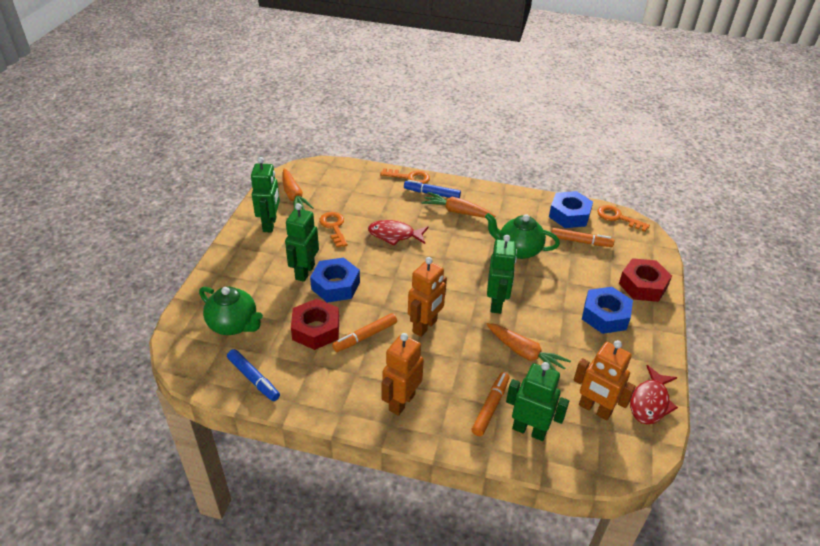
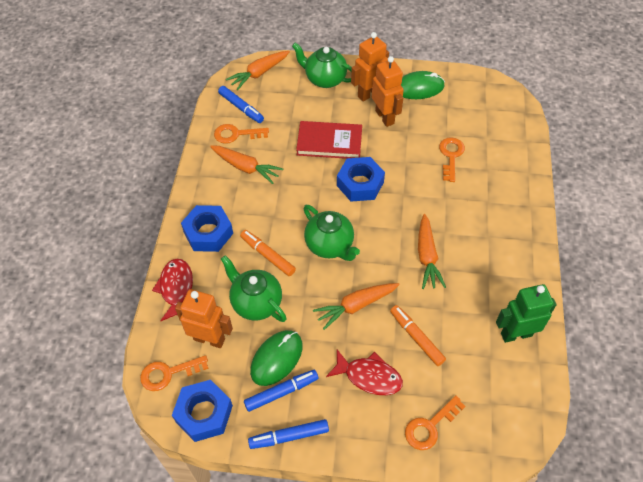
blue marker: [227,349,280,401] [404,180,461,198] = 2 -> [218,86,264,123] [244,370,319,412] [248,419,329,449] = 3
green mouse: none = 0 -> [250,330,303,386] [401,71,445,99] = 2
green robot: [251,157,280,233] [285,203,319,282] [487,235,517,314] [506,362,569,441] = 4 -> [496,284,557,343] = 1
green teapot: [199,286,263,335] [485,213,560,259] = 2 -> [221,255,287,322] [292,42,352,88] [303,205,360,261] = 3
orange carrot: [282,169,314,210] [422,192,495,218] [486,323,571,371] = 3 -> [210,145,283,184] [226,51,290,90] [313,283,400,330] [418,214,446,289] = 4
orange key: [319,212,348,247] [380,168,430,184] [597,205,650,232] = 3 -> [140,355,209,391] [214,124,269,144] [405,395,466,450] [439,137,465,182] = 4
orange marker: [332,313,397,352] [472,372,510,436] [551,228,614,247] = 3 -> [240,230,296,276] [390,305,446,366] = 2
red book: none = 0 -> [296,121,362,159] = 1
red nut: [291,298,339,350] [619,258,672,302] = 2 -> none = 0

